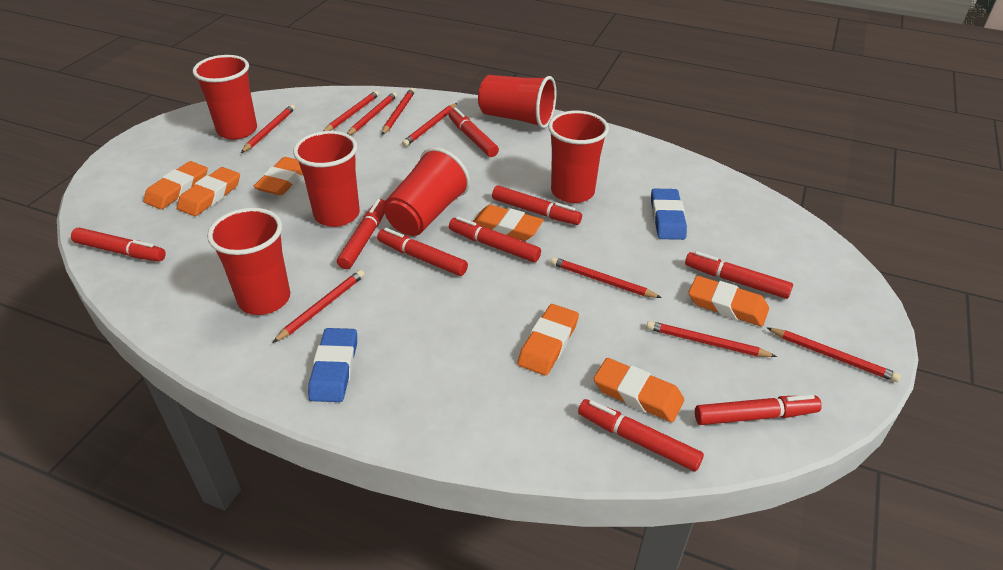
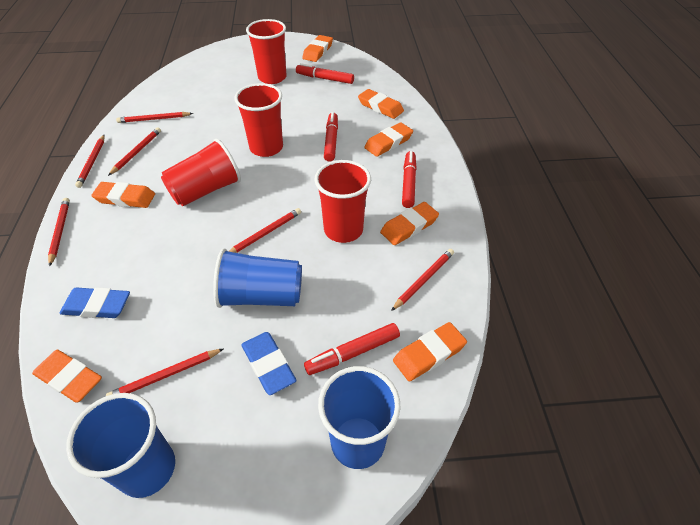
blue cup: none = 0 -> [66,393,175,498] [213,248,302,308] [318,366,400,469] = 3
red cup: [193,55,257,140] [207,208,290,315] [293,131,360,227] [383,147,470,236] [478,75,556,128] [548,110,609,203] = 6 -> [161,139,241,206] [234,83,283,157] [246,19,287,84] [314,160,371,243] = 4
red marker: [71,228,166,262] [337,199,385,269] [377,228,468,276] [448,108,499,157] [449,217,541,262] [492,186,582,225] [578,399,704,472] [685,251,793,299] [695,395,822,425] = 9 -> [296,63,354,84] [304,323,400,375] [324,112,338,162] [402,151,417,208] = 4
red pencil: [241,104,295,153] [272,270,365,343] [324,90,379,131] [347,92,397,135] [382,88,415,135] [402,103,457,147] [550,257,662,298] [646,321,777,357] [766,327,901,382] = 9 -> [48,198,70,267] [75,135,105,188] [106,349,223,396] [108,127,161,176] [116,112,193,123] [229,208,301,253] [391,249,454,311] = 7

